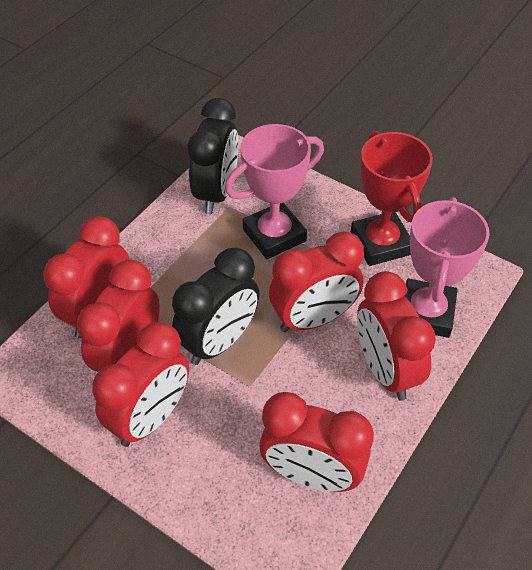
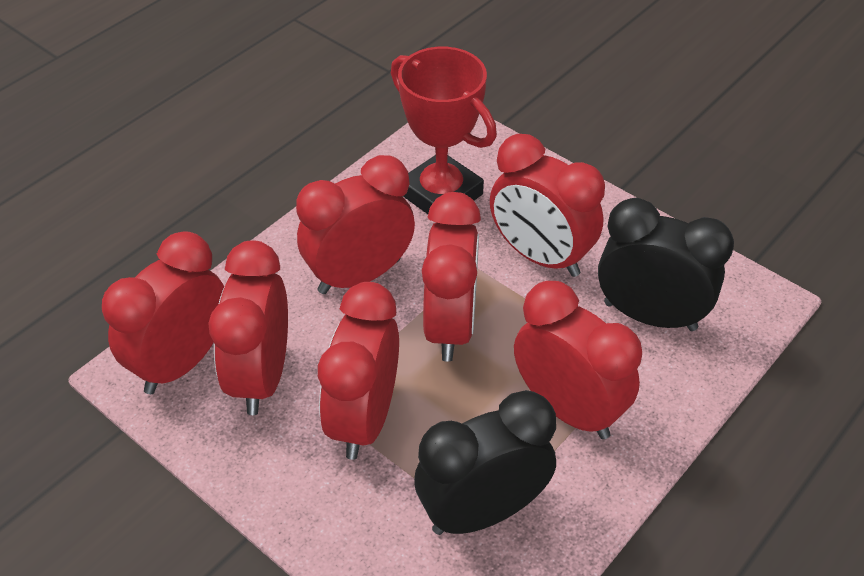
pink trophy: [225,124,324,259] [404,197,490,338] = 2 -> none = 0
red clock: [43,216,130,338] [77,260,160,372] [92,322,189,447] [259,392,374,492] [269,231,364,332] [357,271,436,401] = 6 -> [102,231,224,394] [208,241,288,415] [296,155,415,294] [318,282,399,460] [422,192,481,362] [490,134,605,277] [514,281,642,439] = 7

